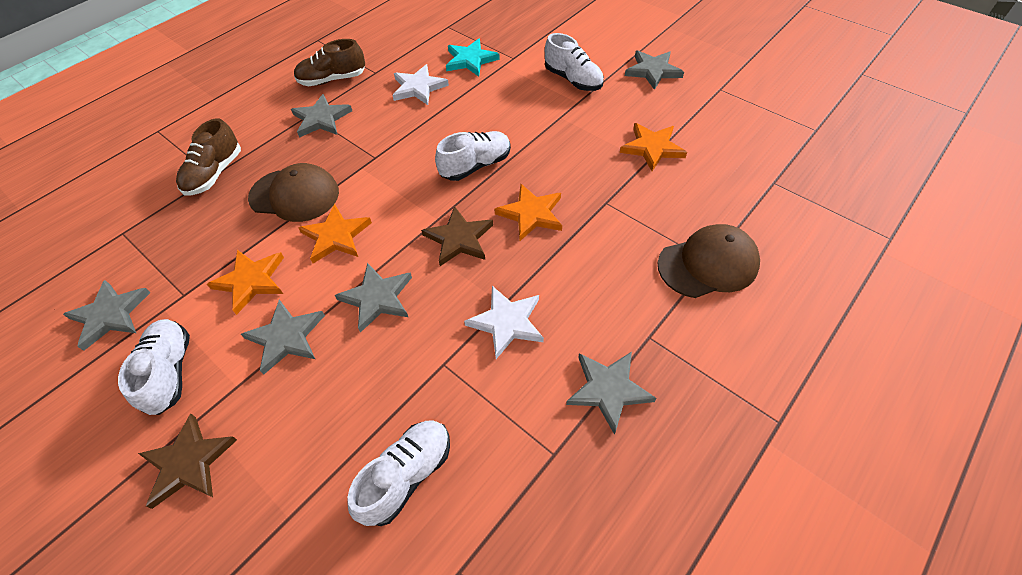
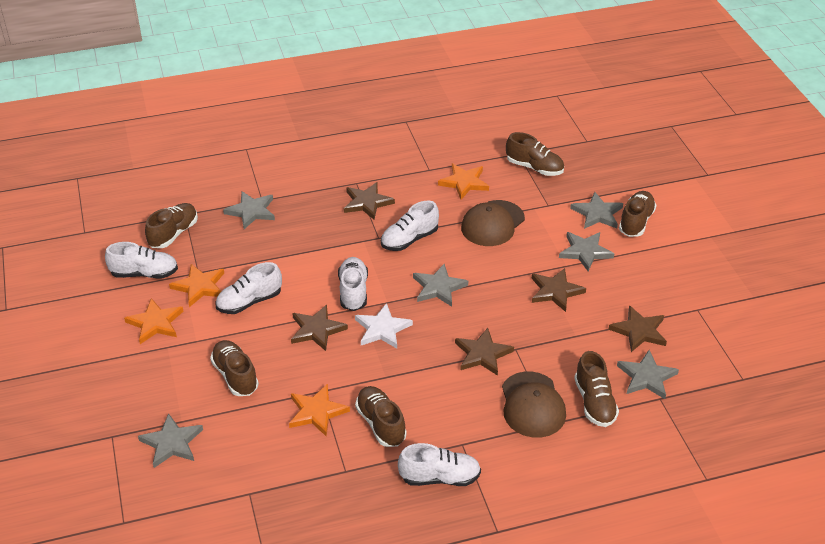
brown shoe: [176,118,241,195] [294,39,365,86] = 2 -> [145,203,198,248] [210,340,259,396] [355,386,407,447] [506,132,564,176] [574,351,619,427] [619,191,657,237] = 6
brown star: [138,414,237,509] [421,206,493,266] = 2 -> [291,305,348,351] [344,182,395,220] [455,328,514,376] [532,268,586,312] [608,306,667,352] = 5
turquoise star: [446,38,500,77] = 1 -> none = 0
white shoe: [118,319,190,415] [347,420,450,526] [435,131,511,181] [545,33,604,91] = 4 -> [105,242,178,278] [216,262,282,314] [338,257,368,311] [381,201,439,251] [398,443,481,486] = 5
white star: [392,64,449,105] [464,286,544,359] = 2 -> [355,303,413,349] = 1

